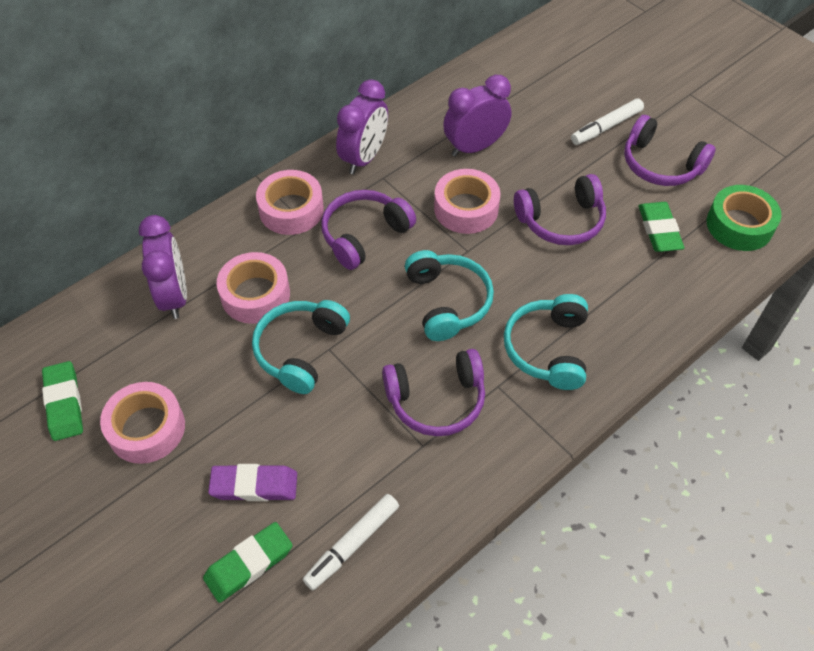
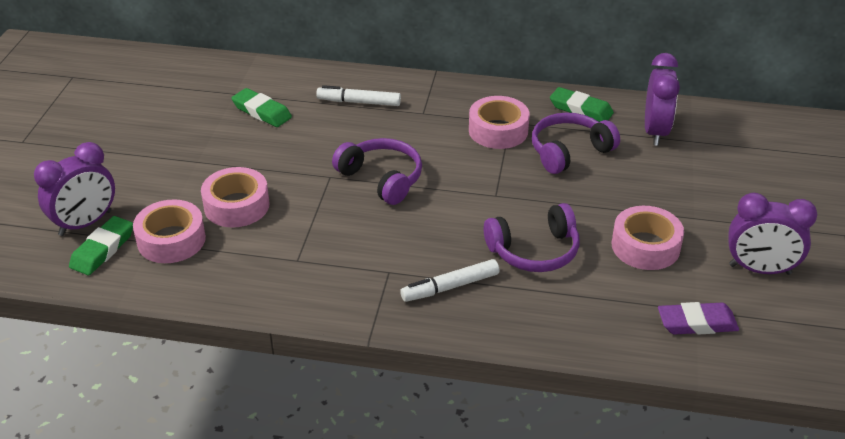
green tape: [707,185,781,251] = 1 -> none = 0
purple headphones: [321,190,416,270] [382,349,485,436] [514,174,606,245] [624,115,716,186] = 4 -> [332,138,422,205] [484,203,580,272] [532,113,620,174] = 3
turquoise headphones: [252,300,350,394] [405,250,494,341] [504,294,588,390] = 3 -> none = 0

